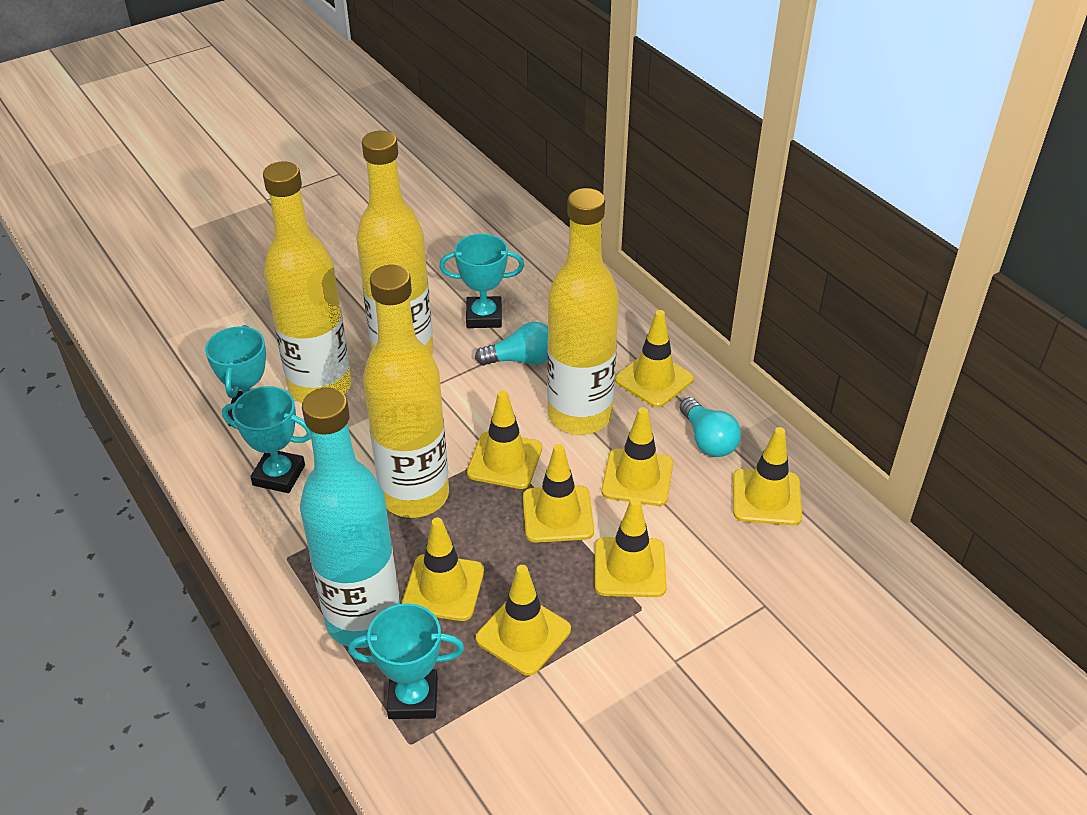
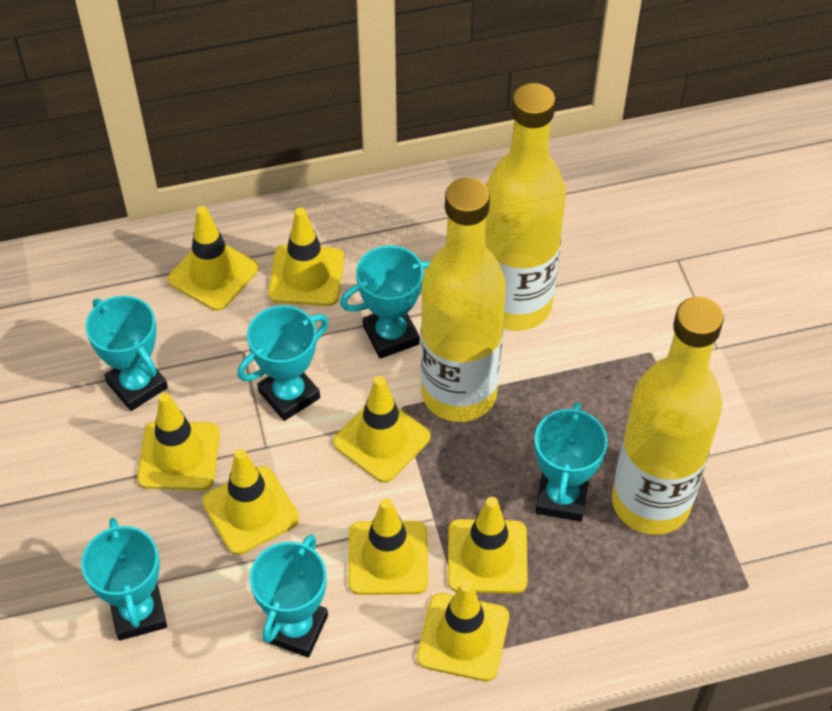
turquoise bottle: [300,388,400,648] = 1 -> none = 0
turquoise light bulb: [475,322,548,366] [680,397,741,457] = 2 -> none = 0
turquoise trophy: [205,325,266,426] [222,386,311,493] [348,603,464,719] [439,234,524,328] = 4 -> [81,518,167,641] [86,296,168,411] [237,305,329,421] [249,534,328,658] [340,245,430,359] [535,402,608,522] = 6
yellow bottle: [263,161,351,403] [356,131,433,355] [363,265,449,518] [547,188,619,435] = 4 -> [421,178,506,422] [485,83,566,331] [612,297,724,535] = 3

